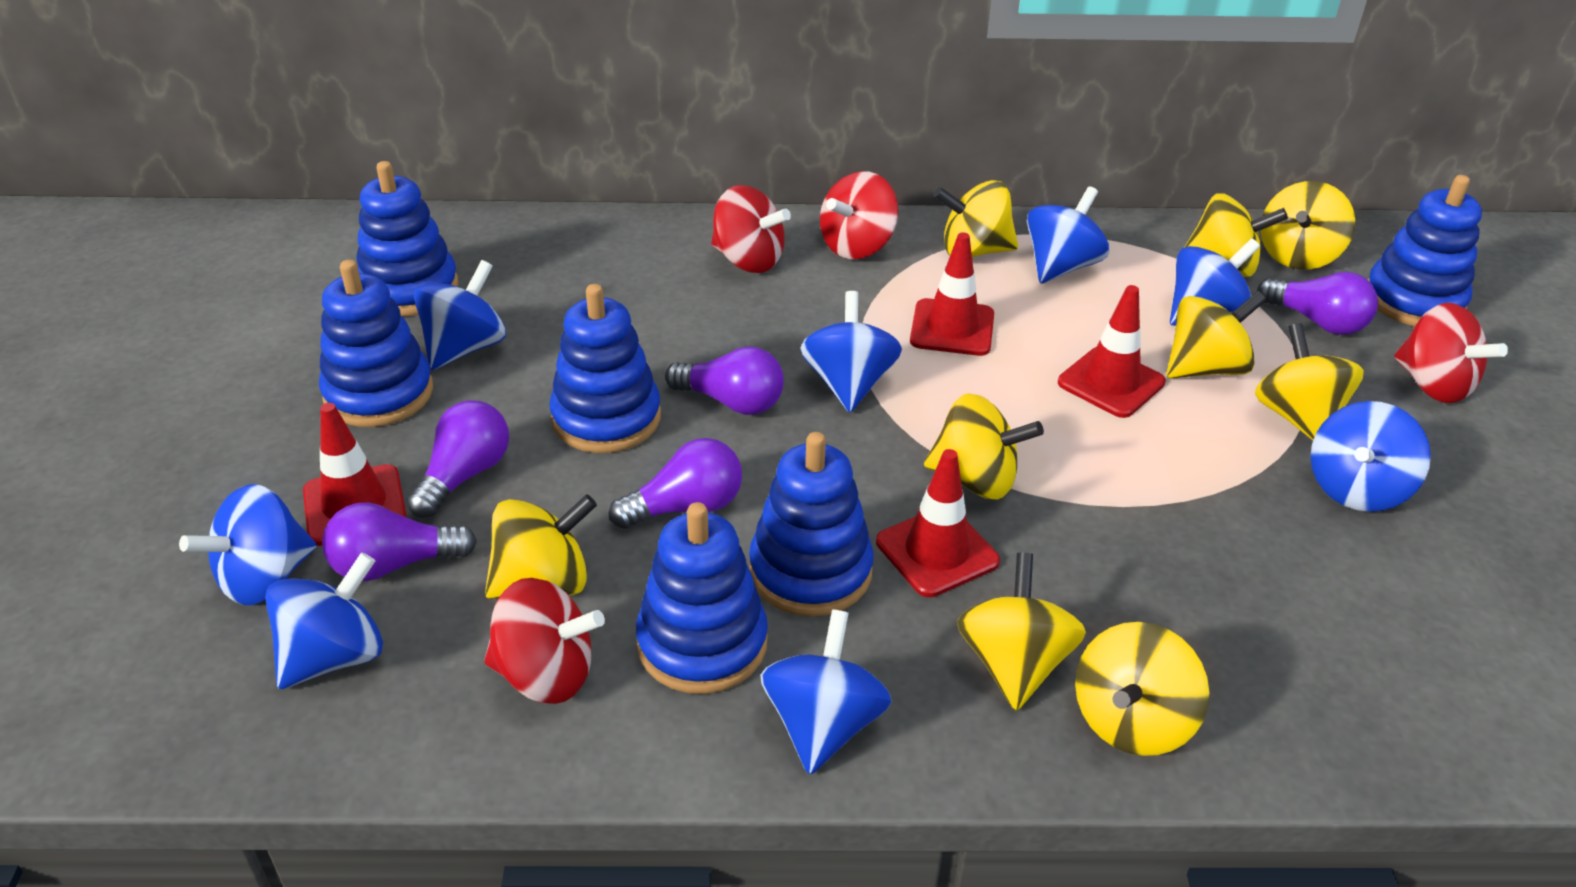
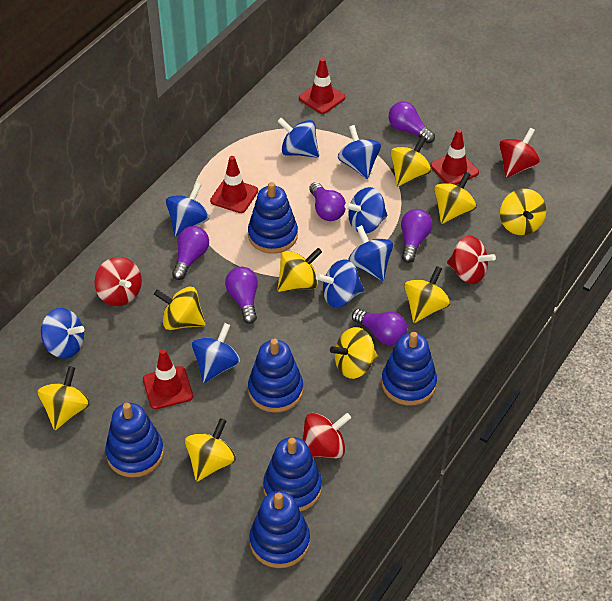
purple light bulb: [322,502,477,581] [407,400,509,518] [609,438,742,529] [665,346,784,415] [1257,272,1378,335] = 5 -> [172,226,209,280] [225,267,258,324] [309,182,346,221] [352,309,407,345] [389,102,435,143] [401,209,432,263] = 6

